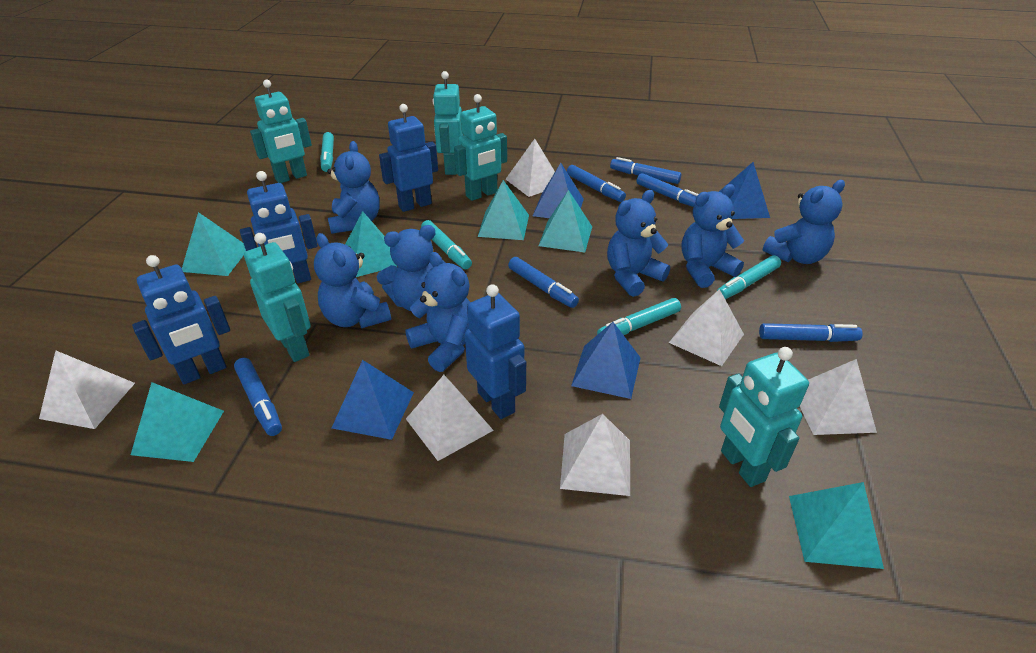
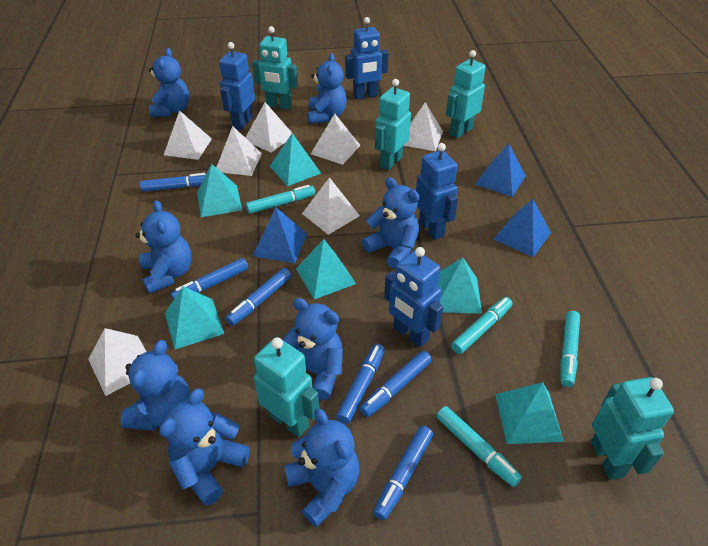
blue pyramid: [332,360,414,440] [533,163,584,218] [571,322,641,399] [719,162,770,219] = 4 -> [253,208,307,263] [475,143,526,197] [493,199,551,257] = 3
blue teddy bear: [314,233,391,328] [327,141,380,234] [377,225,446,311] [405,252,470,372] [607,190,670,297] [681,184,744,288] [762,180,845,264] = 7 -> [121,340,190,431] [135,200,192,294] [149,48,189,117] [159,388,250,506] [283,298,343,400] [284,408,360,528] [307,53,347,124] [362,177,419,269] = 8
white pyramid: [39,351,135,429] [406,375,494,461] [506,139,555,197] [560,414,630,496] [669,289,744,366] [800,359,877,435] = 6 -> [88,328,147,396] [164,110,212,160] [216,126,262,176] [245,102,295,153] [302,177,360,235] [311,114,361,165] [403,102,443,151] = 7

